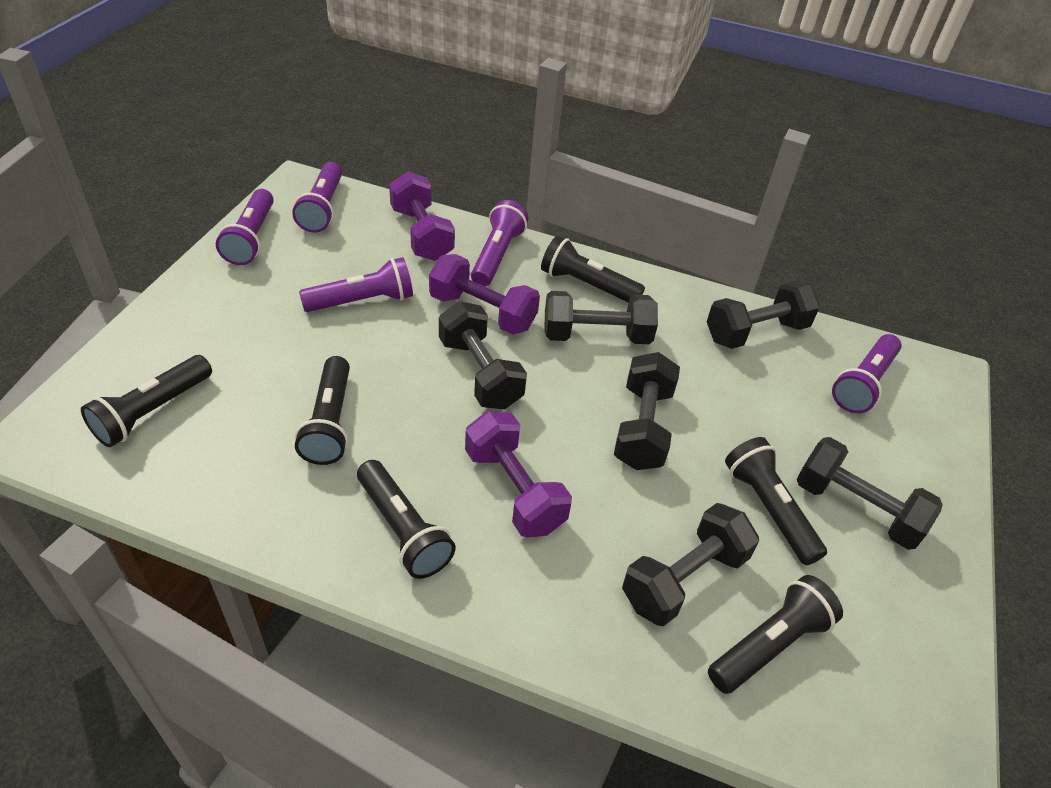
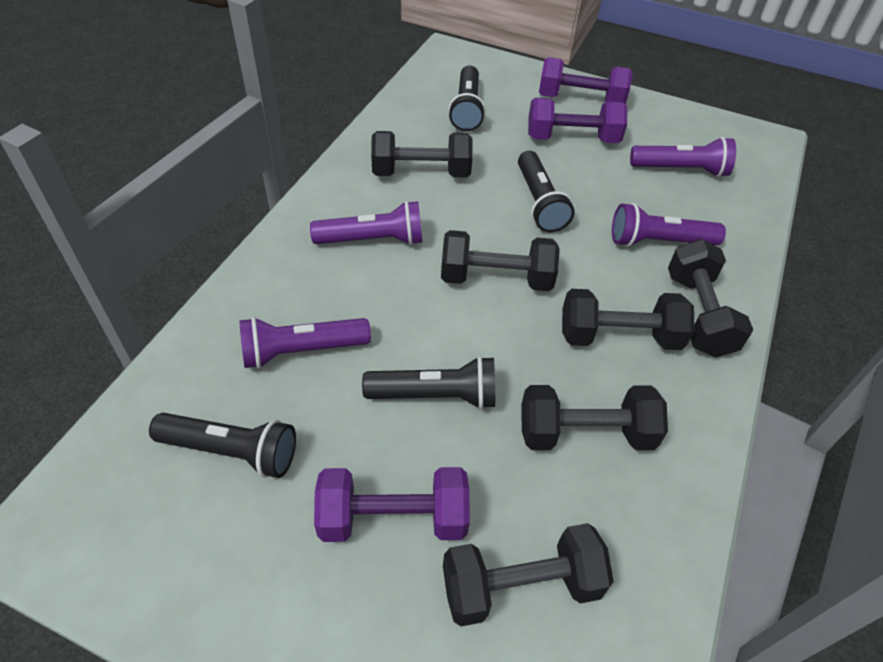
black flashlight: [81,355,212,447] [295,356,350,465] [357,460,456,579] [541,236,645,303] [708,575,843,694] [725,437,827,565] = 6 -> [149,413,296,478] [362,356,495,409] [448,65,486,131] [518,151,575,232] = 4
purple flashlight: [216,189,274,265] [292,162,342,233] [299,257,413,312] [471,200,528,286] [832,334,902,413] = 5 -> [239,317,371,369] [310,201,422,245] [612,203,726,247] [630,137,736,177] = 4

